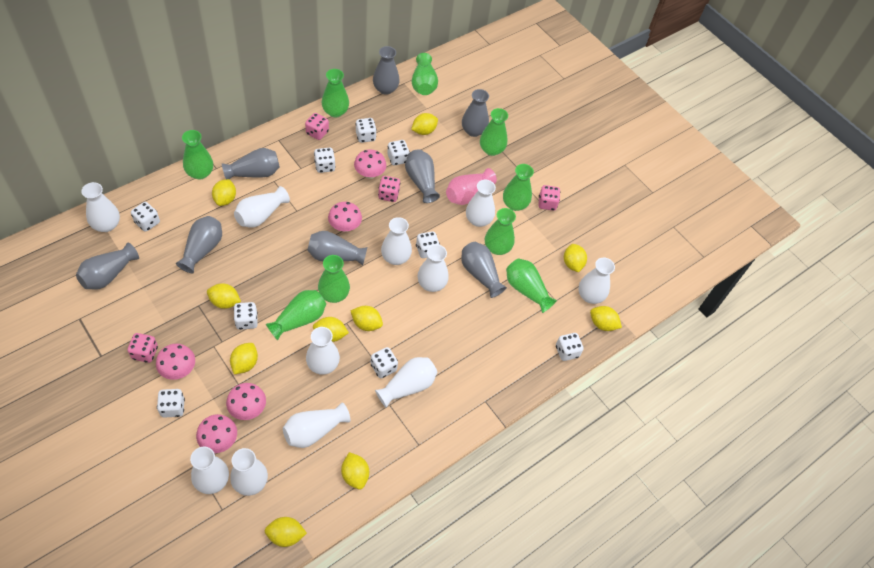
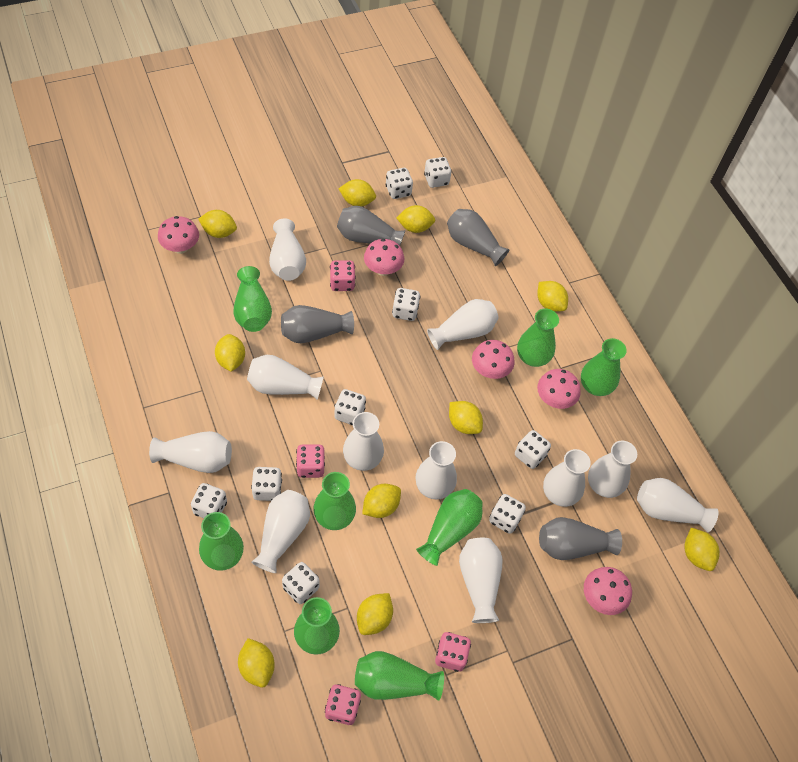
green vase: [182,130,213,180] [266,290,326,340] [318,255,350,303] [322,69,349,117] [412,53,438,95] [480,108,508,156] [485,208,516,255] [503,164,534,211] [506,258,557,313] = 9 -> [199,512,244,571] [233,266,272,332] [294,597,340,655] [313,472,356,530] [355,651,444,701] [416,489,483,566] [517,309,559,367] [581,338,627,396] = 8
grey vase: [76,243,139,290] [176,216,222,274] [222,148,280,179] [307,231,367,265] [373,46,400,95] [405,149,440,203] [461,242,507,298] [462,89,489,137] = 8 -> [281,305,354,343] [337,206,406,246] [447,209,510,266] [539,517,622,560] = 4
pink vase: [446,168,497,205] = 1 -> none = 0

